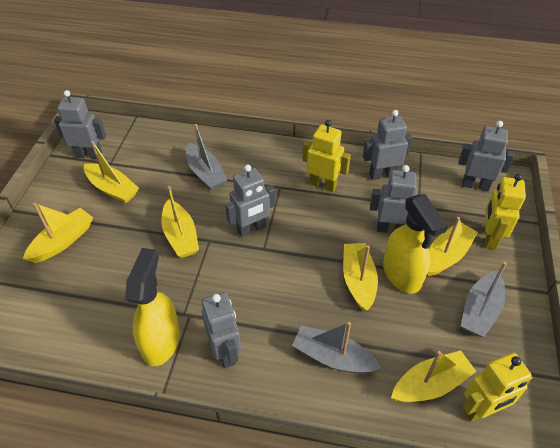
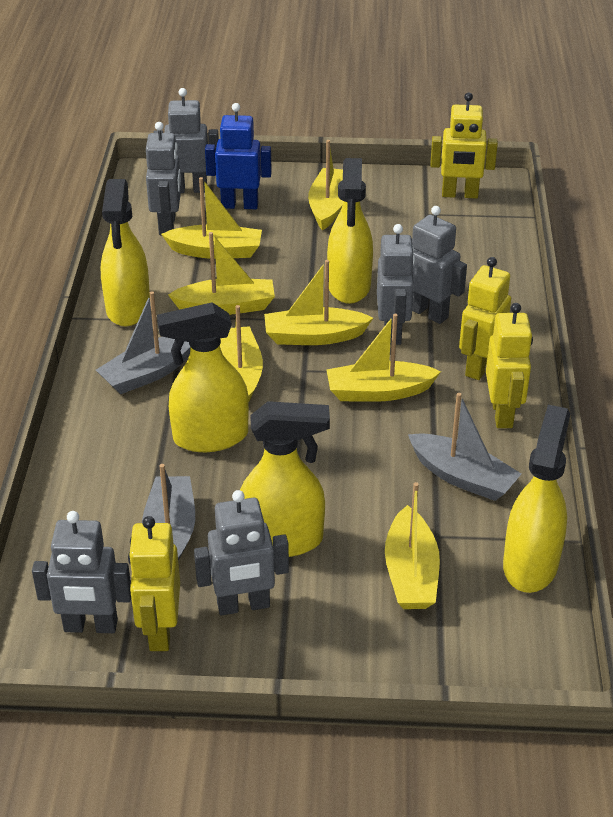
blue robot: none = 0 -> [205,103,272,209] = 1
yellow boat: [23,203,93,263] [84,141,139,203] [162,186,199,258] [343,243,378,312] [391,350,477,402] [427,217,478,276] = 6 -> [161,177,262,259] [168,232,275,315] [220,305,263,401] [264,260,373,345] [308,140,343,230] [326,314,441,402] [385,482,440,609] = 7
yellow robot: [302,120,351,192] [462,353,533,422] [484,174,526,249] = 3 -> [128,516,180,651] [430,92,498,198] [459,257,511,380] [486,303,533,428] = 4
yellow spray bottle: [125,248,180,366] [383,195,448,294] = 2 -> [101,179,150,327] [157,302,249,452] [240,401,330,557] [327,158,373,304] [503,405,570,593] = 5

